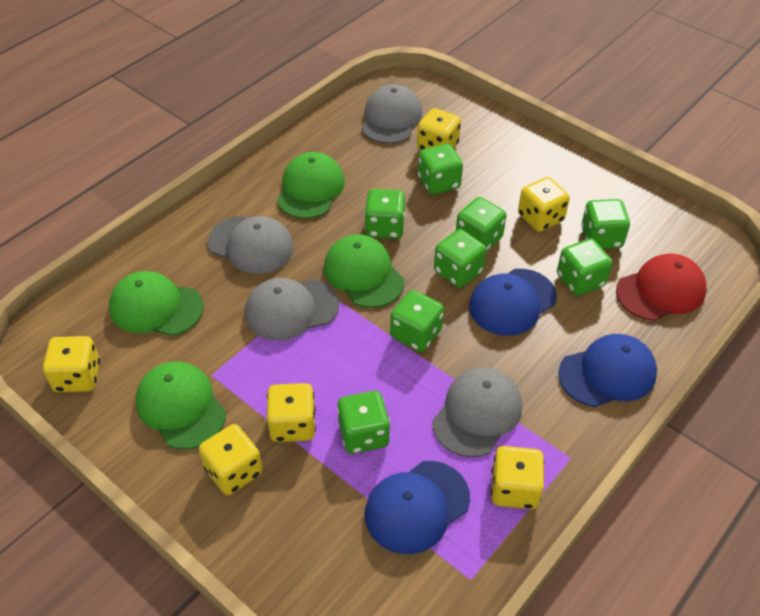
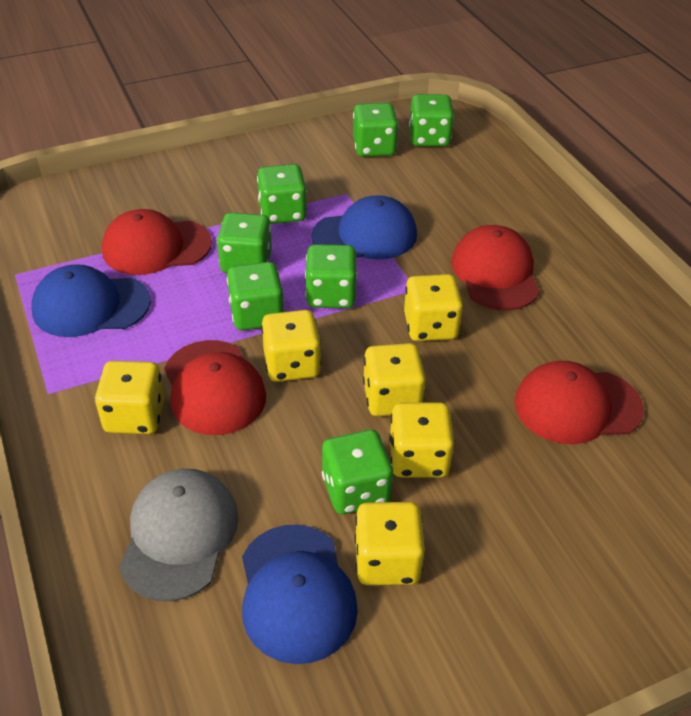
green cap: [109,271,204,336] [135,362,226,450] [277,152,345,219] [324,234,404,308] = 4 -> none = 0
green dice: [337,391,390,454] [365,189,405,239] [390,290,444,352] [418,144,463,195] [434,229,486,288] [456,197,506,252] [557,238,612,296] [581,199,630,249] = 8 -> [217,212,272,273] [227,262,284,330] [257,164,307,224] [305,244,357,308] [322,430,393,514] [353,103,398,157] [409,94,454,147] = 7
grey cap: [208,216,294,274] [245,278,339,341] [361,84,422,144] [432,367,522,458] = 4 -> [119,469,239,602] = 1
red cap: [616,254,707,321] = 1 -> [102,209,212,275] [164,340,266,435] [451,225,540,310] [515,361,644,444] = 4

